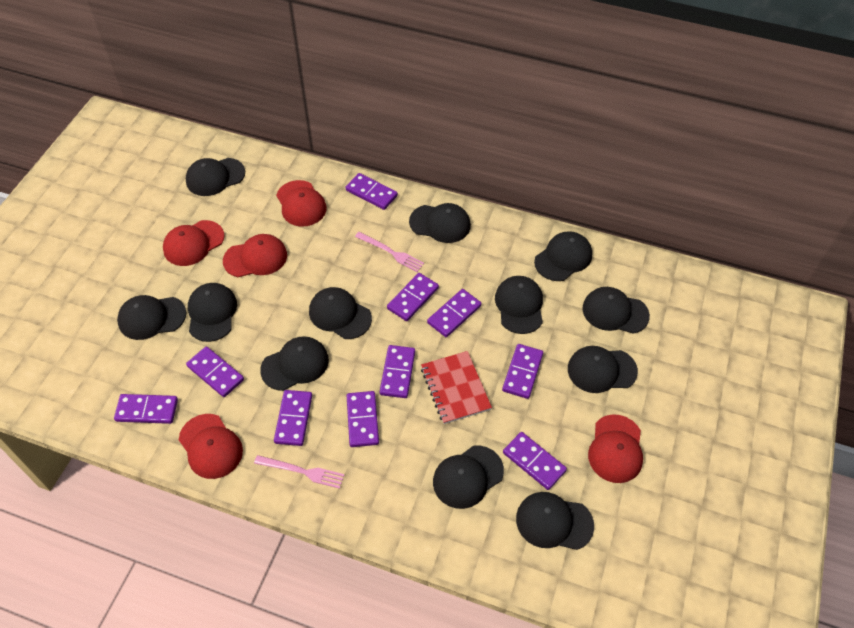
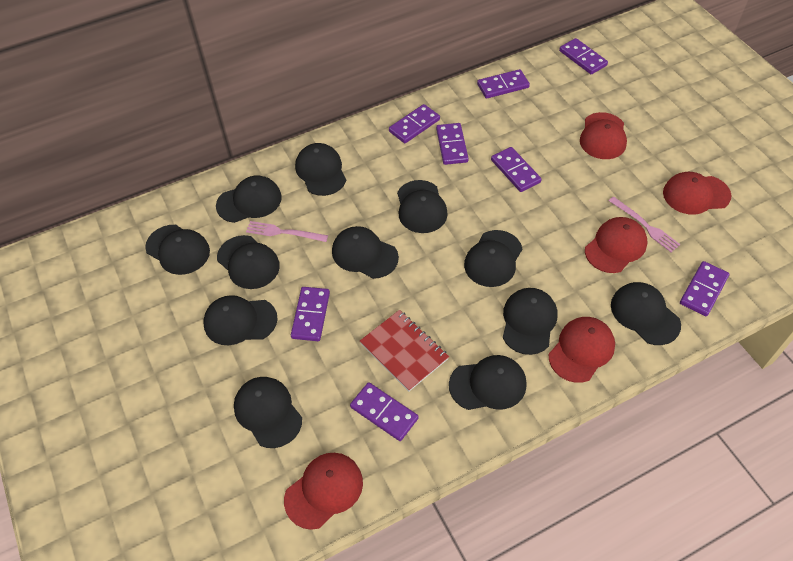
purple domino: [114,394,178,424] [186,346,244,397] [274,390,312,446] [345,173,398,210] [347,391,379,447] [380,345,415,398] [387,273,439,321] [427,289,482,337] [502,344,543,399] [503,432,567,490] = 10 -> [291,287,330,341] [350,382,418,441] [389,104,440,143] [436,123,469,165] [477,69,530,99] [491,147,542,192] [559,38,608,74] [680,261,729,316] = 8

